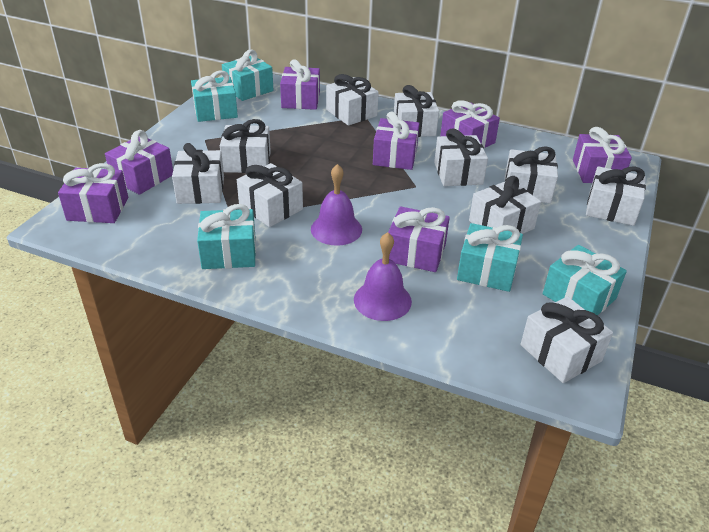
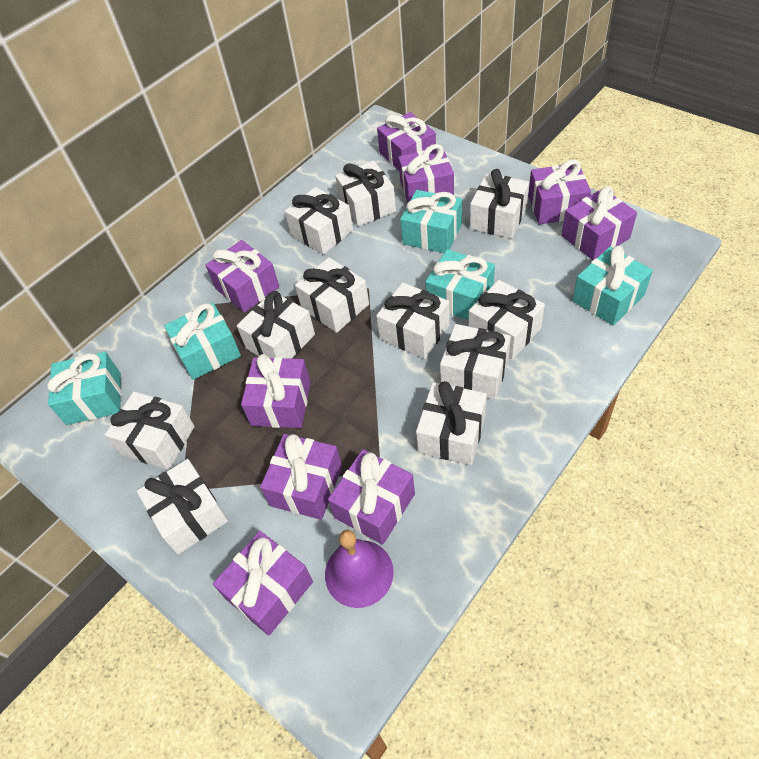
purple bell: [311,164,362,246] [354,232,412,321] = 2 -> [325,530,394,608] = 1
purple gift: [58,163,128,223] [105,130,173,195] [280,59,320,110] [373,112,420,170] [388,206,450,272] [440,100,500,148] [573,127,632,183] = 7 -> [205,240,279,313] [213,531,313,636] [241,354,311,428] [260,434,342,520] [328,449,415,545] [377,112,436,170] [398,144,454,203] [528,159,591,225] [561,186,637,260] = 9
white gift: [172,143,224,204] [220,119,271,173] [237,163,303,227] [326,74,379,126] [394,85,439,137] [434,128,488,186] [469,176,541,234] [505,146,558,203] [521,296,613,383] [586,166,646,226] = 10 -> [105,391,195,470] [137,459,228,554] [237,291,315,359] [285,187,353,255] [295,257,369,333] [335,161,396,227] [376,282,450,359] [416,381,487,465] [440,324,511,400] [468,280,545,360] [470,169,529,239] = 11

